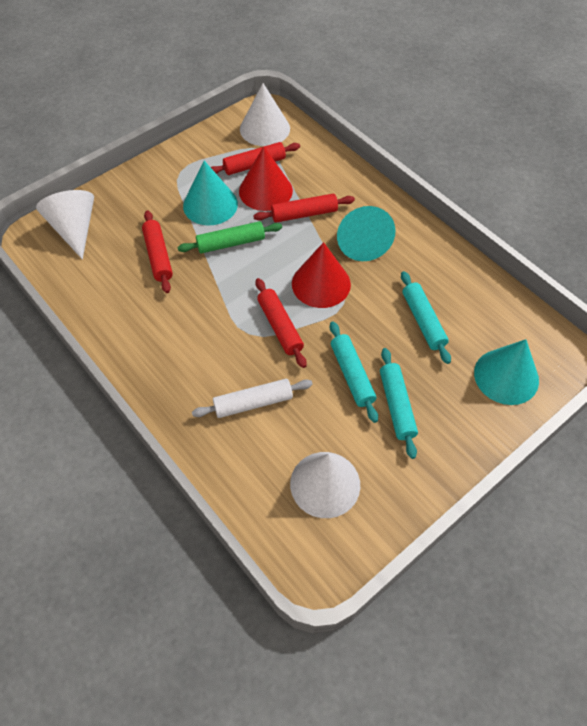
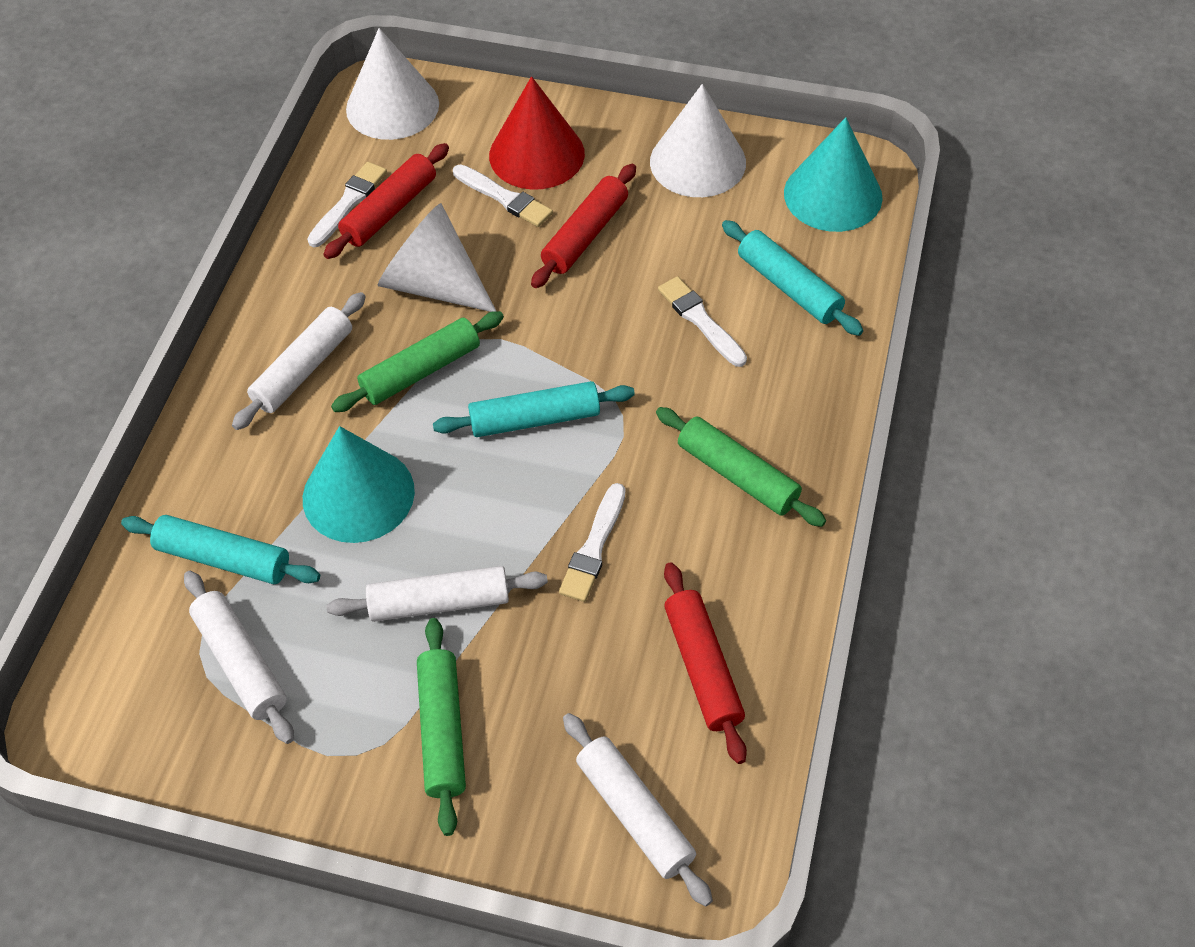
green rolling pin: [178,221,282,253] = 1 -> [331,311,504,412] [417,618,466,836] [656,407,826,527] = 3
red cone: [239,146,293,211] [292,242,351,308] = 2 -> [489,76,585,190] = 1
red rolling pin: [142,210,173,293] [211,142,300,175] [253,194,355,223] [255,278,307,368] = 4 -> [323,143,449,259] [531,164,636,288] [664,562,747,764] = 3
turquoise cone: [183,161,238,225] [337,206,396,261] [474,339,539,405] = 3 -> [303,426,415,543] [784,117,883,232] = 2
white brush: none = 0 -> [307,162,387,247] [453,164,553,227] [559,483,625,602] [658,276,747,367] = 4
white rolling pin: [192,379,313,418] = 1 -> [184,571,294,744] [232,292,366,430] [326,566,548,622] [563,713,713,906] = 4

